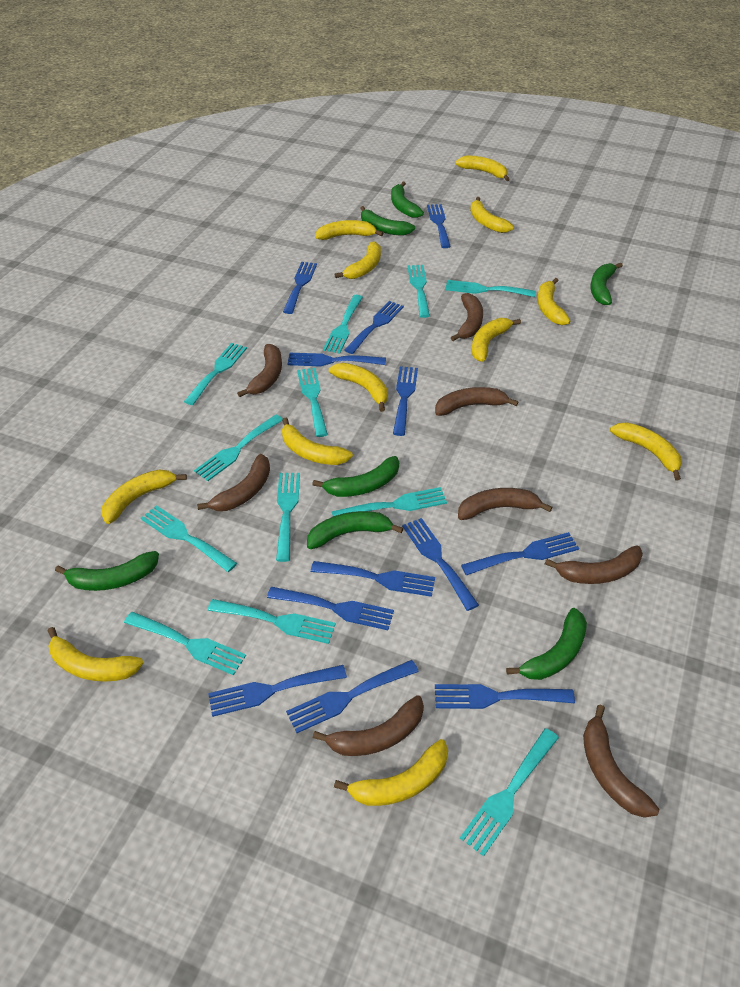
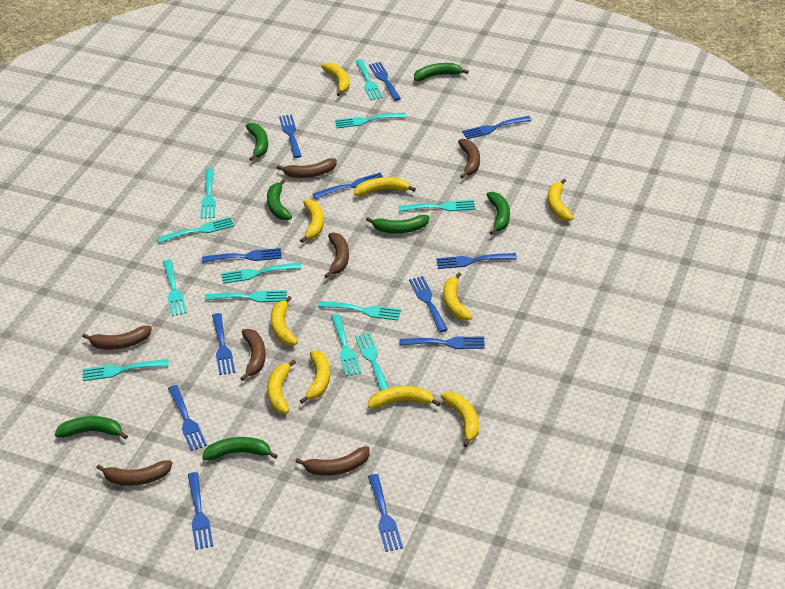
brown banana: [197,454,270,511] [237,344,282,397] [313,695,424,756] [435,387,518,416] [451,293,483,341] [458,488,552,520] [545,546,643,584] [583,705,659,818] = 8 -> [82,326,152,350] [96,460,172,486] [240,329,266,381] [277,158,337,178] [295,446,370,476] [324,232,349,278] [458,139,480,179] = 7
yellow banana: [48,627,143,682] [101,470,187,524] [282,418,353,465] [315,220,384,240] [329,363,388,412] [334,241,381,279] [334,739,448,806] [455,155,510,181] [470,197,514,233] [472,318,521,362] [537,278,570,325] [610,422,682,481] = 12 -> [267,359,296,414] [271,296,298,345] [300,199,324,243] [300,350,330,404] [321,63,349,96] [354,177,416,196] [368,386,441,409] [441,392,479,448] [443,272,472,321] [548,179,573,221] = 10

